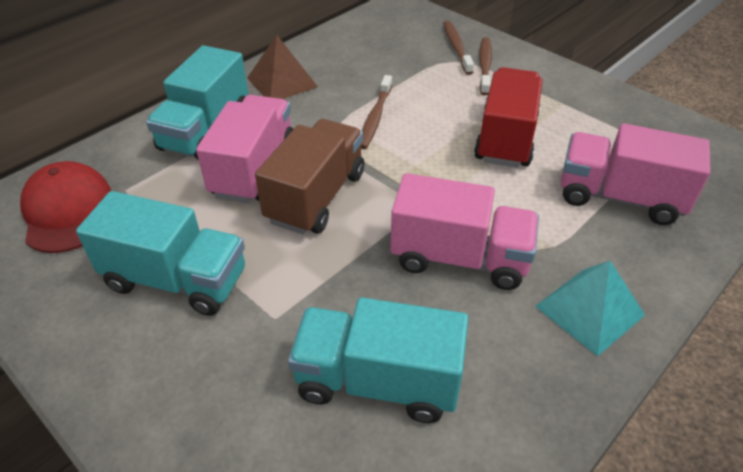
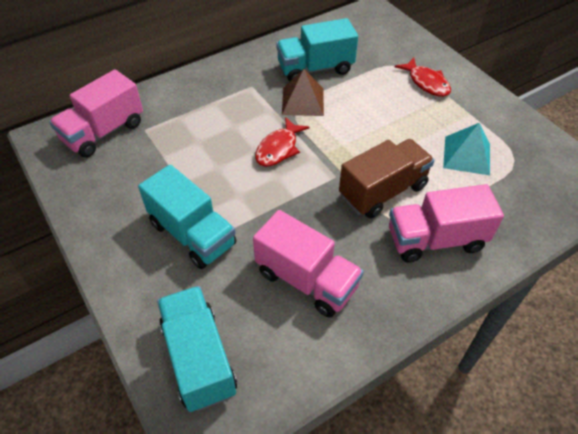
brown toothbrush: [361,75,392,149] [443,21,474,75] [479,37,492,95] = 3 -> none = 0
red cap: [20,161,111,253] = 1 -> none = 0
red fish: none = 0 -> [255,117,310,167] [395,58,451,97] = 2
red truck: [474,67,543,168] = 1 -> none = 0

